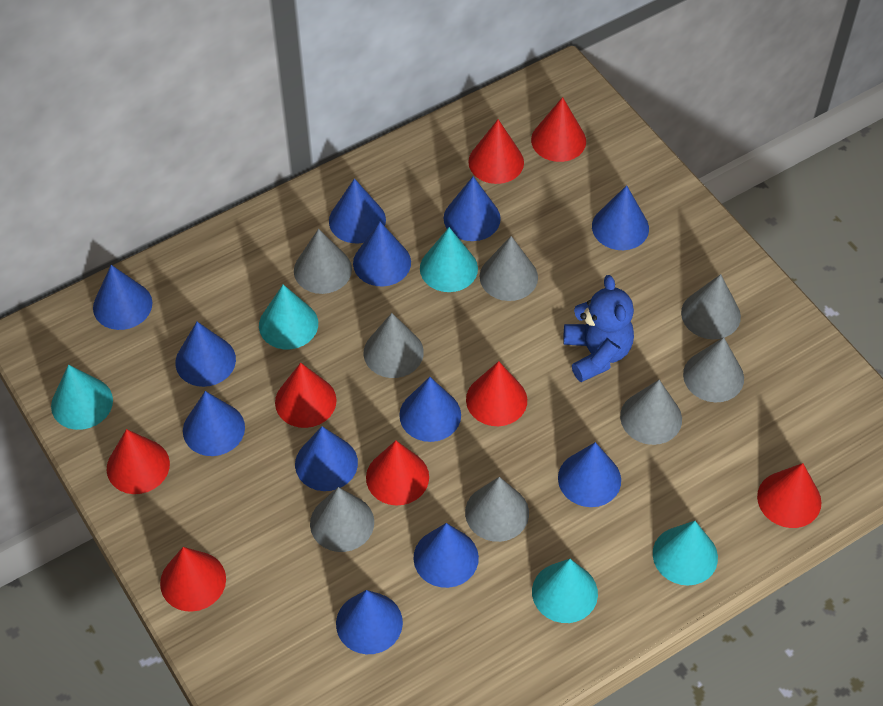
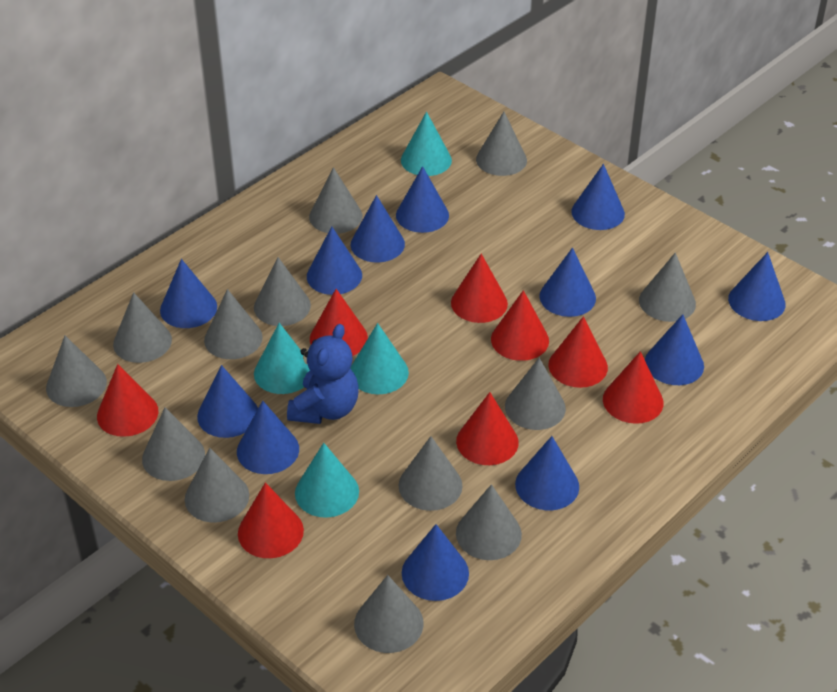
grey cone: [294,229,352,294] [310,487,374,552] [364,313,424,378] [465,477,529,542] [480,236,538,301] [620,380,682,445] [681,274,741,339] [683,337,744,402] = 8 -> [46,336,107,407] [113,292,172,363] [142,407,205,481] [185,448,249,522] [204,289,263,359] [254,257,311,326] [309,167,362,234] [354,575,424,653] [398,436,463,511] [456,484,522,560] [476,112,527,176] [505,358,566,430] [639,252,696,322] = 13
turquoise cone: [51,364,113,430] [259,284,318,349] [420,227,478,292] [532,559,598,623] [653,521,718,585] = 5 -> [254,323,310,394] [295,443,359,518] [350,323,409,394] [401,112,452,176] = 4

